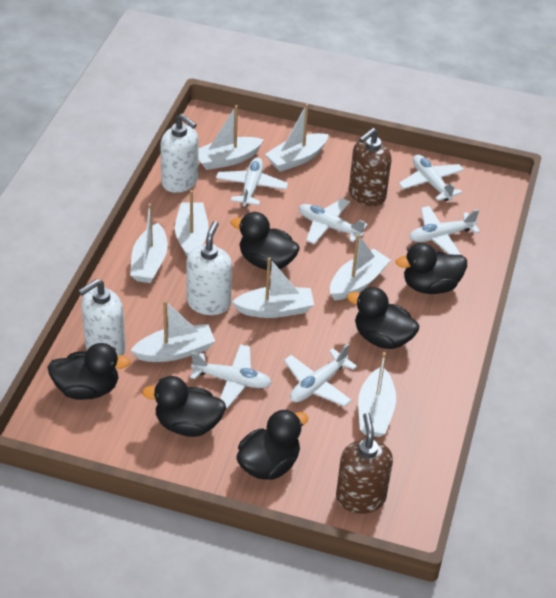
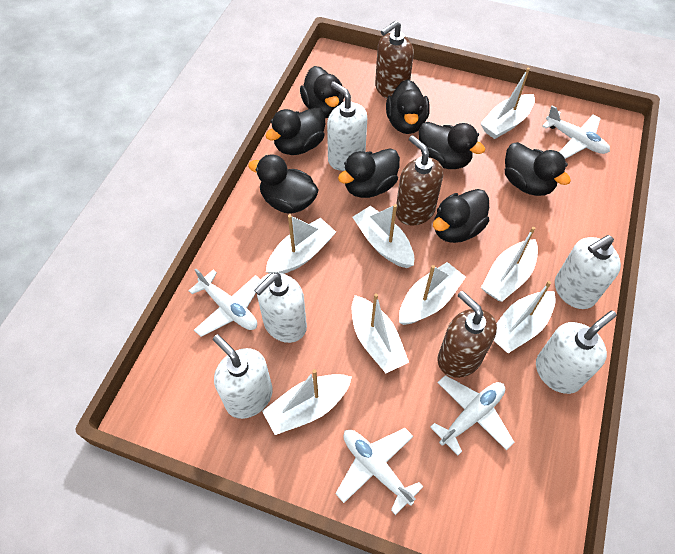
black duck: [48,343,130,400] [142,376,226,437] [231,212,300,270] [237,409,308,480] [347,287,419,349] [396,243,467,294] = 6 -> [248,155,319,214] [266,107,325,155] [300,66,344,118] [338,149,400,198] [386,79,430,134] [419,122,485,169] [433,189,489,243] [505,142,571,196] = 8
brown soap dispenser: [336,413,393,514] [349,128,392,206] = 2 -> [375,21,414,99] [396,135,443,225] [437,291,497,378] = 3
white plane: [190,344,272,408] [216,157,288,207] [284,344,357,407] [299,198,368,244] [399,155,464,201] [409,206,480,255] = 6 -> [189,269,260,337] [335,428,423,515] [430,375,514,455] [542,105,610,159] = 4
white soap dispenser: [79,279,126,356] [160,114,198,193] [186,221,232,315] = 3 -> [213,334,273,419] [254,273,307,343] [327,82,367,171] [536,310,617,394] [555,235,621,309] = 5

